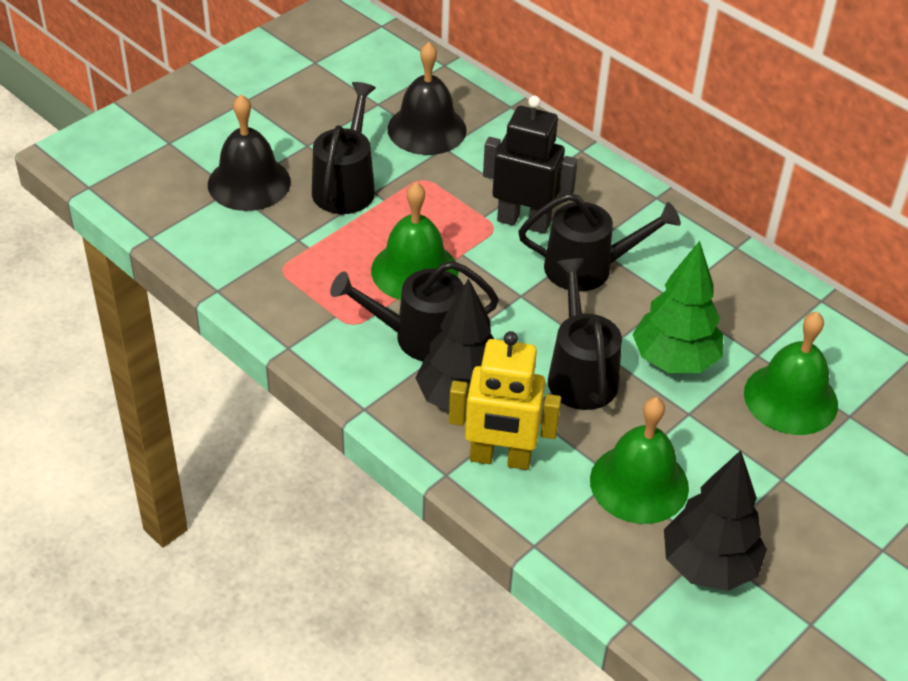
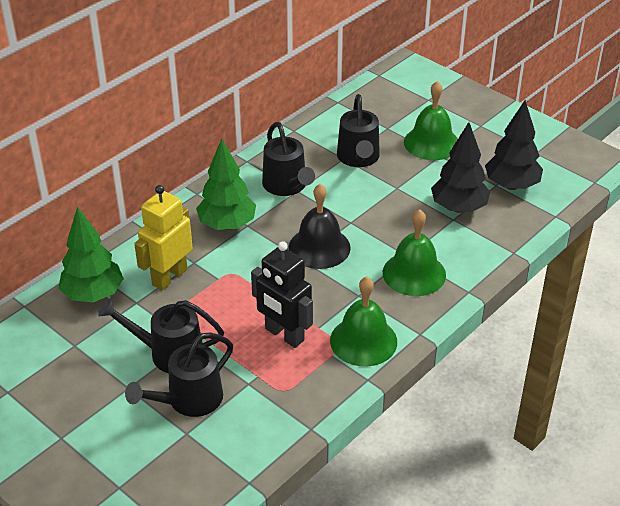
black bell: [208,95,291,211] [387,42,467,155] = 2 -> [289,184,351,269] = 1
green tree: [632,241,723,373] = 1 -> [59,207,124,302] [196,139,256,230] = 2

